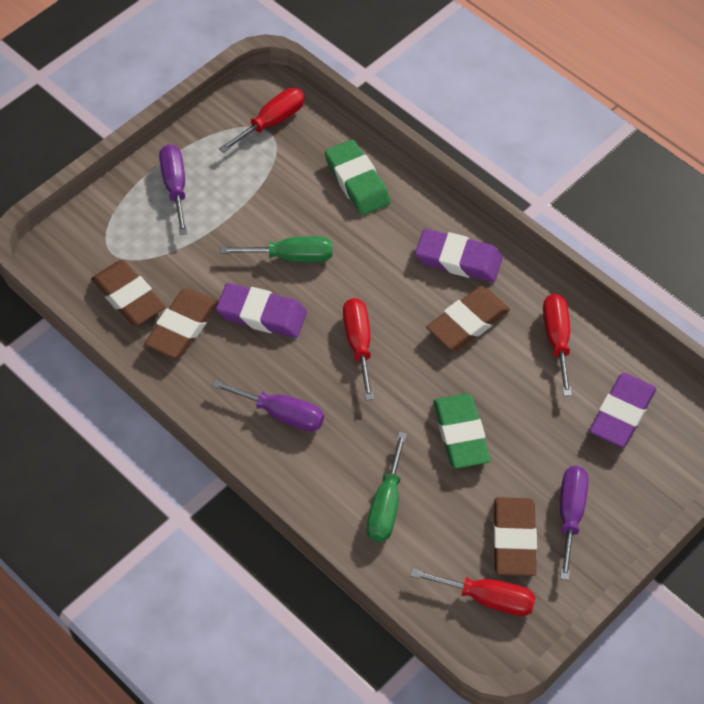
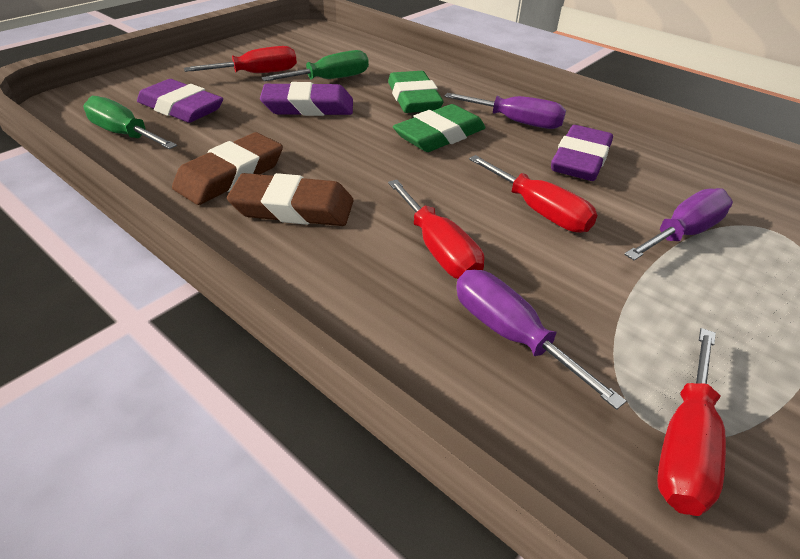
brown eraser: [91,260,166,326] [144,289,218,358] [426,286,510,350] [493,497,537,576] = 4 -> [172,132,283,205] [227,173,354,226] = 2

